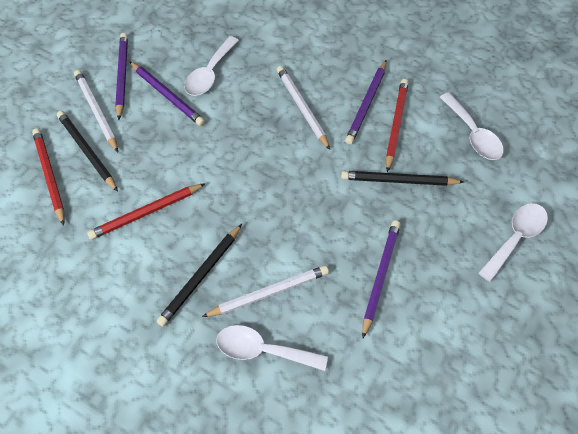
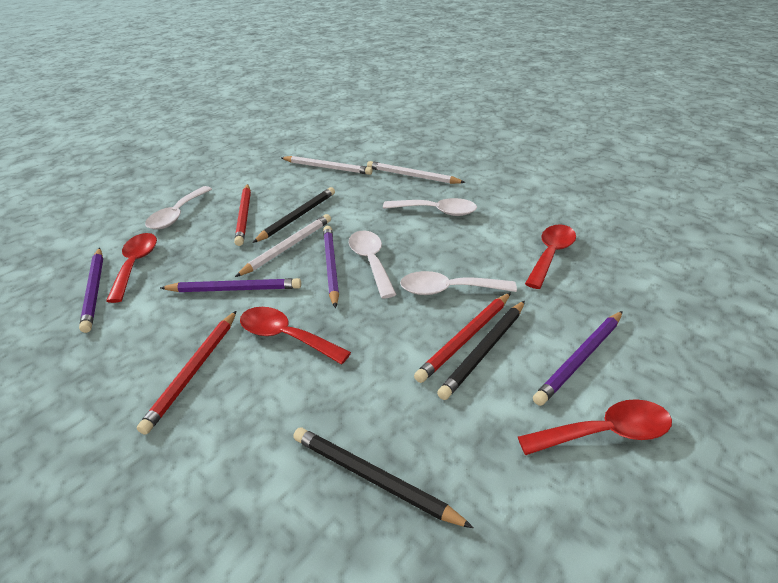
red spoon: none = 0 -> [106,233,157,303] [240,307,351,364] [518,399,672,455] [525,224,576,289] = 4

